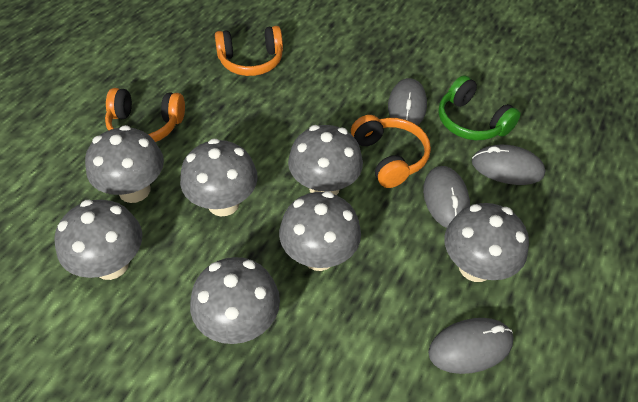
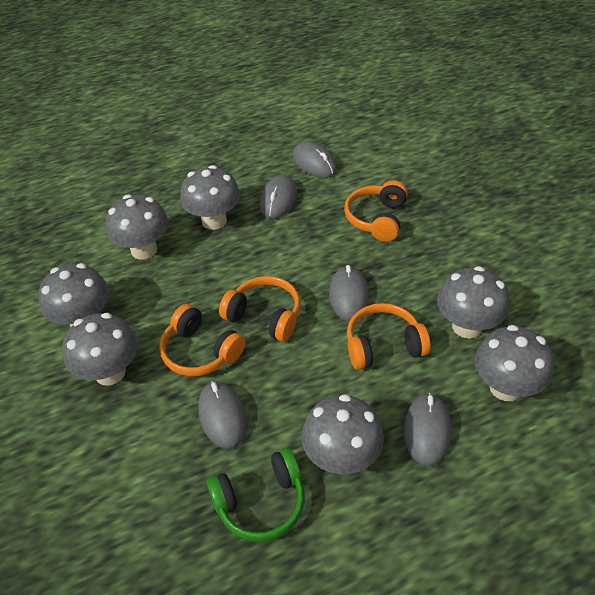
grey mouse: [388,78,427,126] [423,166,470,228] [428,318,514,374] [472,145,545,185] = 4 -> [198,381,247,449] [260,175,297,219] [293,141,337,178] [329,265,369,321] [404,393,452,467] = 5
orange headphones: [105,88,185,142] [215,26,283,76] [351,115,431,188] = 3 -> [159,304,245,376] [219,276,301,342] [344,180,408,242] [347,303,431,370] = 4

